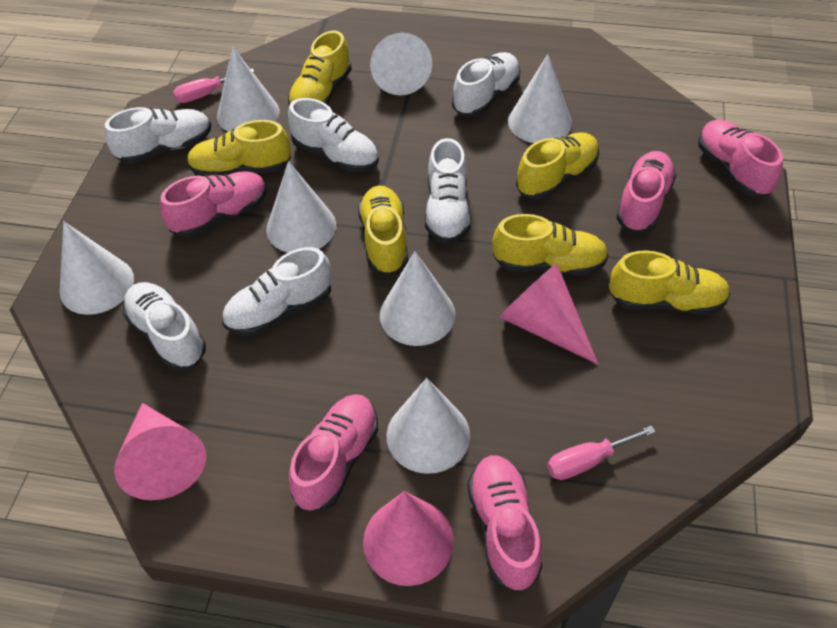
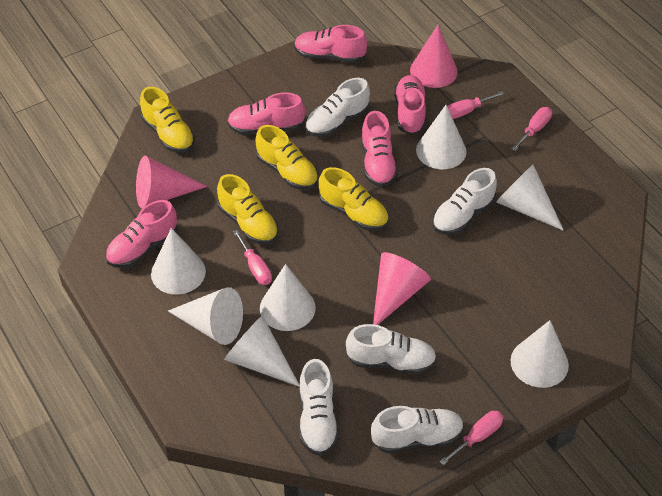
pink screwdriver: [173,68,255,103] [547,426,656,480] = 2 -> [233,230,272,285] [440,411,503,465] [447,91,504,119] [512,107,552,151] = 4
white shoe: [105,107,211,164] [122,282,206,370] [222,247,332,336] [288,98,379,172] [425,138,471,244] [452,52,520,116] = 6 -> [299,359,339,456] [305,78,370,137] [346,324,437,375] [371,406,464,453] [433,168,497,235] = 5
yellow shoe: [187,120,291,176] [288,31,352,105] [358,185,408,275] [492,214,608,276] [516,132,599,199] [609,250,731,315] = 6 -> [140,87,195,153] [217,174,279,245] [255,125,318,190] [319,167,389,231] = 4

